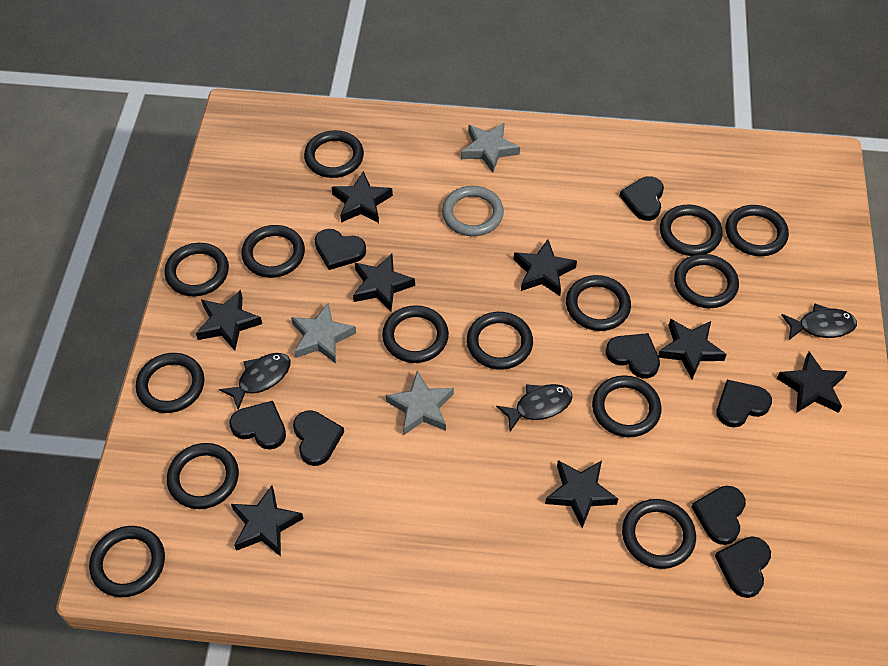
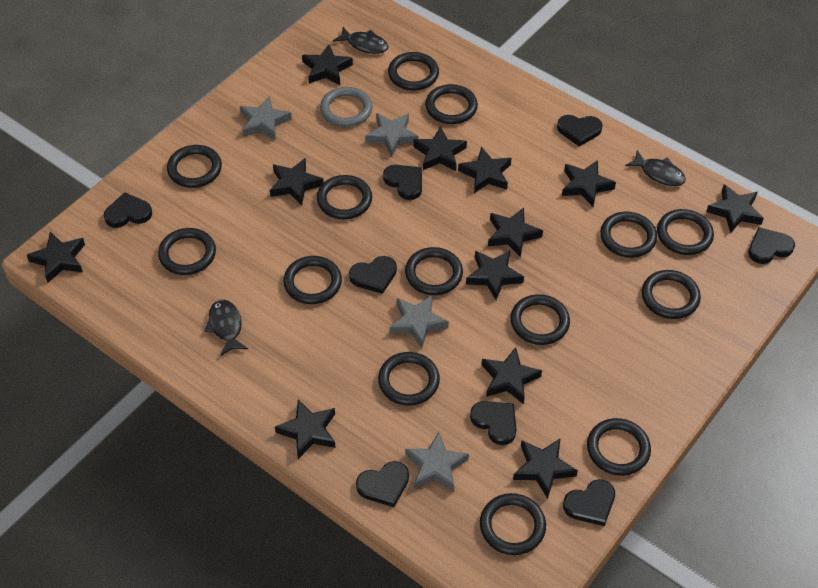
black star: [196,290,262,351] [231,485,303,557] [332,171,393,223] [353,254,415,311] [513,239,577,296] [545,460,618,528] [658,319,727,379] [777,351,847,413] = 8 -> [27,232,85,283] [270,158,324,205] [275,399,335,459] [302,45,353,85] [413,126,467,171] [458,147,512,193] [466,250,524,300] [481,347,542,404] [488,208,543,258] [513,438,578,499] [562,160,616,207] [706,184,764,233] = 12
grey star: [291,302,356,364] [386,371,454,436] [461,123,520,172] = 3 -> [240,96,292,140] [365,113,419,157] [389,295,449,348] [405,432,469,492] = 4

